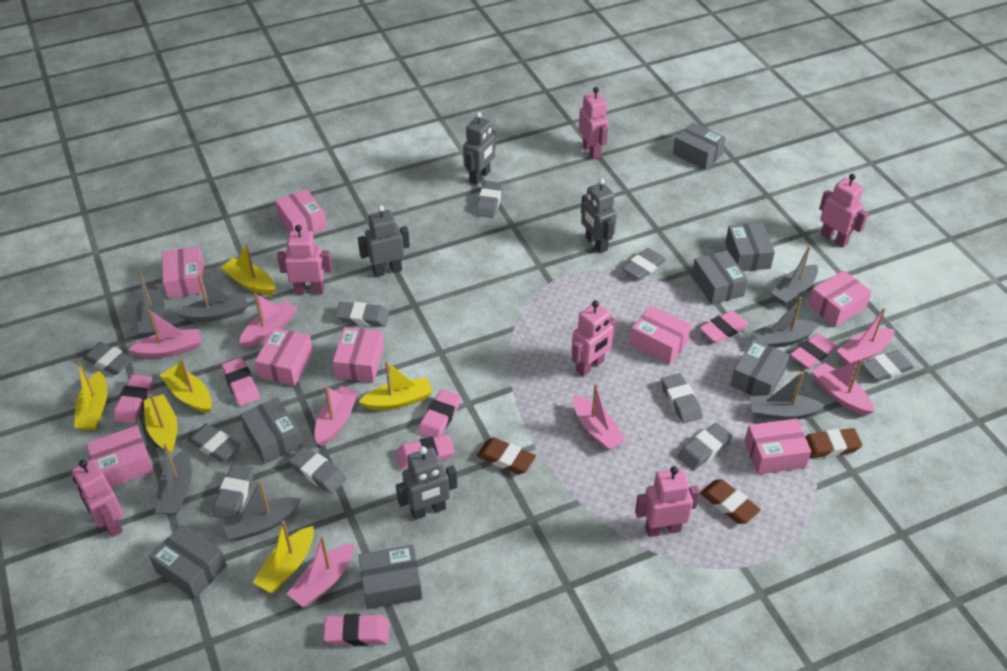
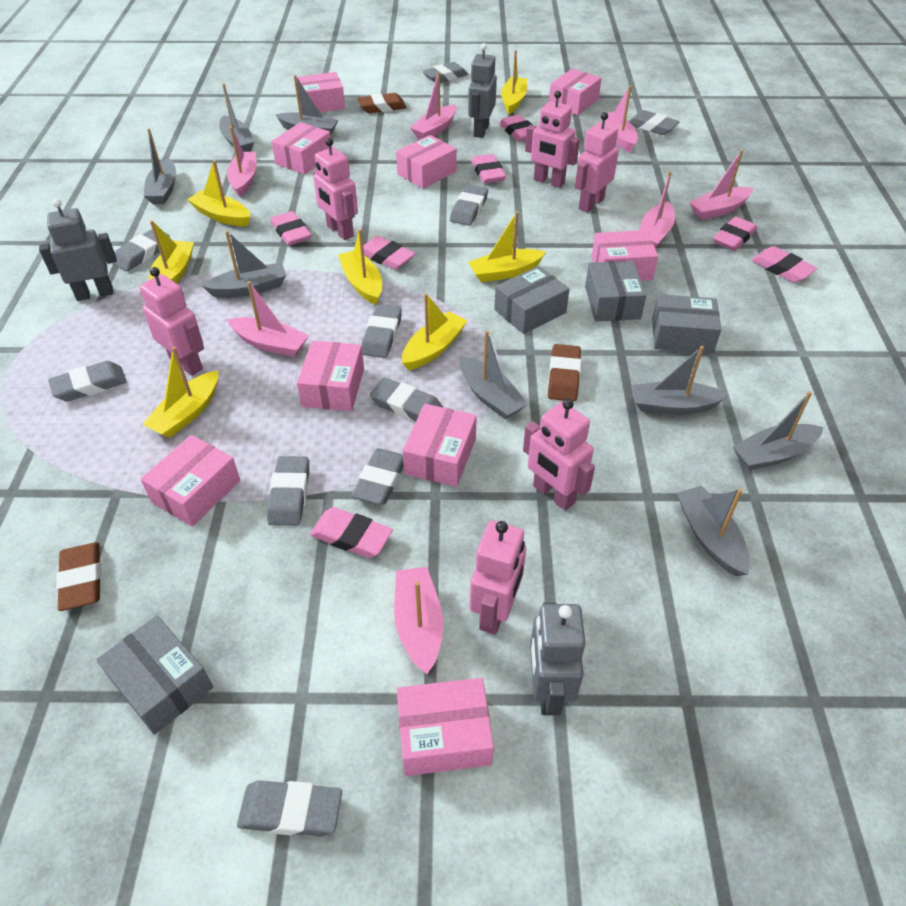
grey boat: [136,271,164,337] [155,444,192,515] [177,274,248,322] [221,481,301,541] [750,372,825,420] [752,297,819,348] [771,246,818,306] = 7 -> [144,128,176,204] [202,231,287,298] [219,83,254,152] [275,75,339,135] [460,330,528,419] [632,346,729,415] [677,485,750,576] [733,391,823,470] = 8
grey box: [149,524,227,599] [240,397,302,464] [359,545,422,609] [673,123,726,170] [692,250,748,305] [725,223,775,271] [730,339,790,396] = 7 -> [96,615,213,735] [494,266,569,334] [585,261,646,321] [652,294,721,354] = 4
grey robot: [358,205,410,277] [396,446,457,520] [463,112,496,185] [581,178,617,253] = 4 -> [39,198,117,301] [468,43,497,138] [530,602,585,715] = 3
pink box: [86,425,154,487] [162,247,205,299] [255,328,313,386] [275,189,327,234] [333,327,384,382] [630,305,691,364] [744,419,811,474] [808,270,872,327] = 8 -> [141,435,240,527] [271,122,332,174] [296,72,345,113] [297,341,364,411] [396,135,457,189] [397,678,494,776] [403,404,477,487] [549,69,602,115] [591,230,658,281] = 9
yellow boat: [74,362,108,430] [144,394,178,454] [160,358,212,413] [221,244,275,295] [252,521,314,593] [359,361,433,410] = 6 -> [142,347,218,438] [148,220,194,284] [187,160,251,226] [338,229,382,305] [402,293,467,370] [468,211,546,282] [501,50,527,114] = 7

